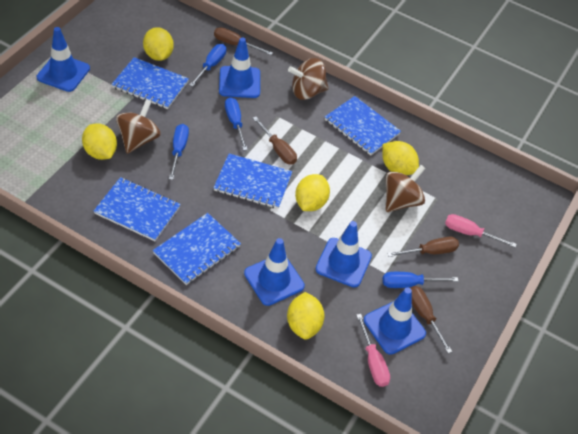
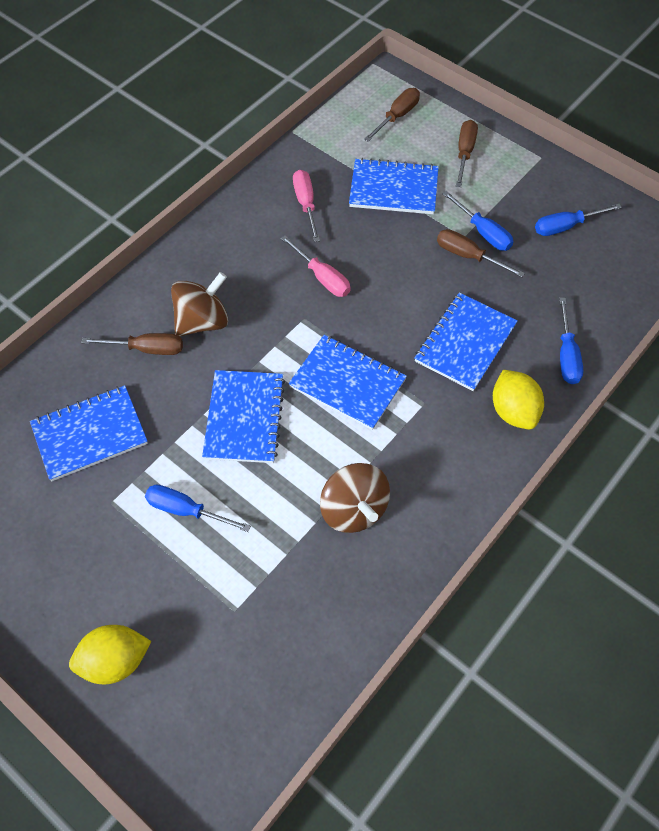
blue traffic cone: [37,27,90,92] [219,37,260,98] [244,238,305,306] [316,221,372,287] [364,287,426,355] = 5 -> none = 0
brown spinning top: [116,99,161,154] [288,58,329,100] [386,165,426,212] = 3 -> [171,272,228,337] [320,463,390,533] = 2
yellow lemon: [82,123,117,160] [143,27,174,61] [287,292,325,340] [295,174,330,211] [382,141,419,175] = 5 -> [69,625,151,684] [493,370,544,430] = 2

